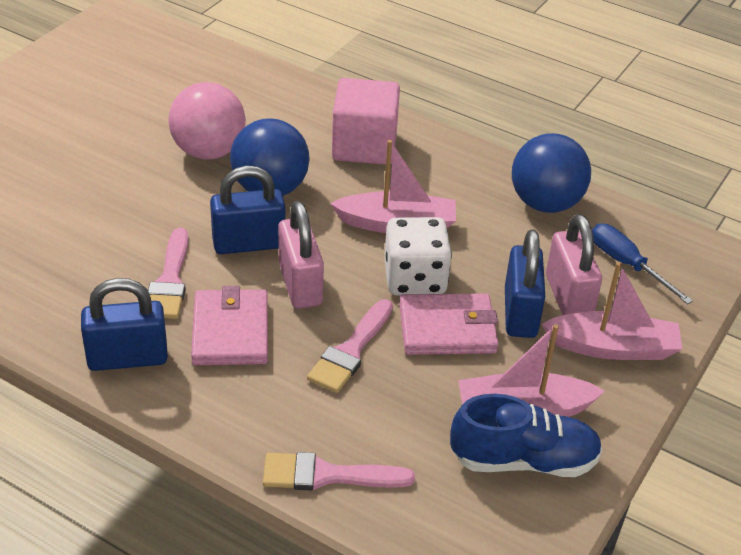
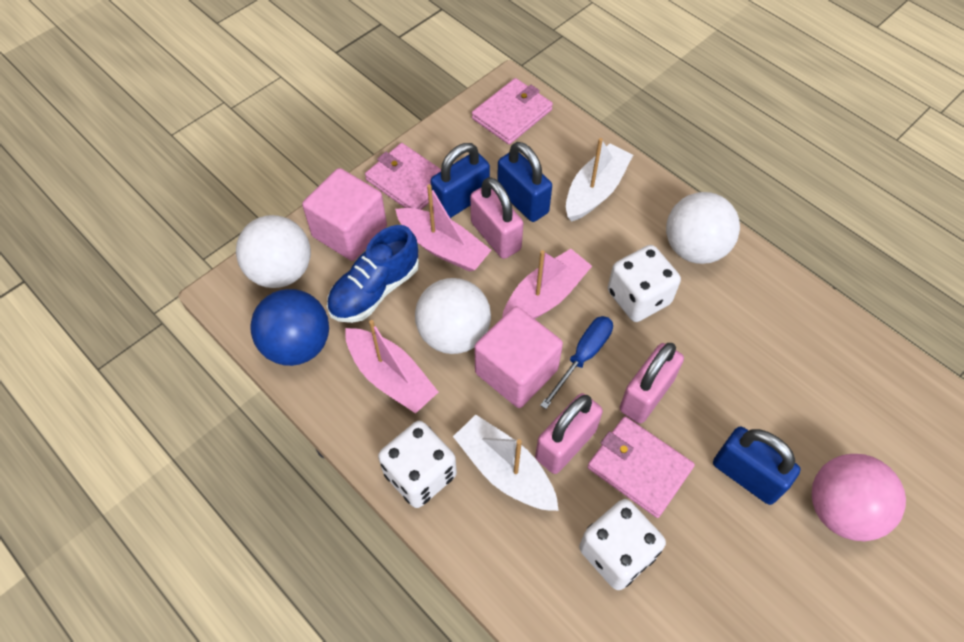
blue ball: [230,118,310,196] [512,133,591,213] = 2 -> [250,289,329,366] = 1
pink brush: [148,228,188,319] [263,452,415,491] [307,299,393,393] = 3 -> none = 0
pink cube: [332,78,400,165] = 1 -> [302,168,387,261] [475,306,563,408] = 2
pink padlock: [278,201,324,309] [546,214,602,315] = 2 -> [470,177,523,259] [535,393,603,474] [619,343,684,424] = 3
pink wallet: [191,286,268,365] [399,293,499,355] = 2 -> [365,143,441,210] [472,78,553,145] [587,416,695,518] = 3
white ball: none = 0 -> [236,215,311,288] [415,278,491,354] [666,192,740,264] = 3
white boat: none = 0 -> [453,415,559,511] [566,138,633,222] = 2
white dice: [384,217,452,296] = 1 -> [378,421,457,508] [579,499,666,590] [608,245,681,322] = 3

